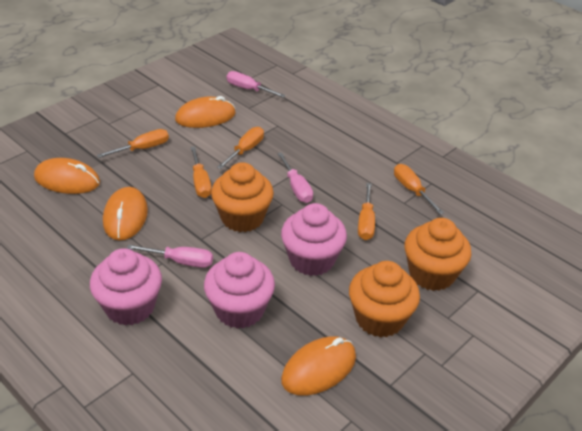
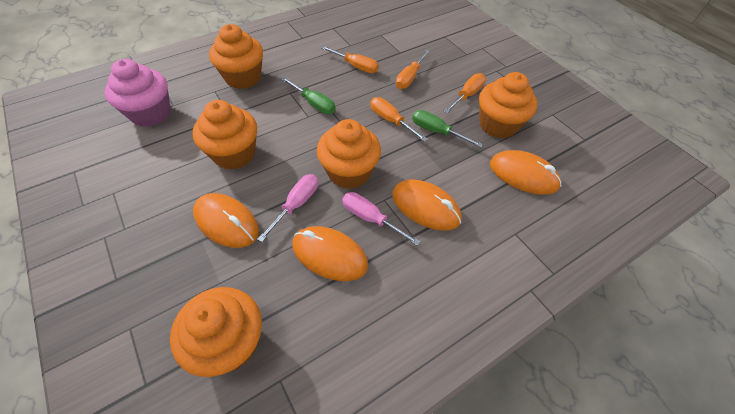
green screwdriver: none = 0 -> [281,77,335,114] [412,110,483,148] = 2
orange cupcake: [211,162,274,232] [349,261,420,338] [405,218,471,291] = 3 -> [170,287,262,377] [193,100,257,170] [209,24,263,89] [317,119,381,189] [479,72,538,138] = 5
orange screwdriver: [97,129,169,158] [190,146,212,198] [217,127,264,169] [358,183,375,240] [394,164,444,214] = 5 -> [321,46,379,73] [371,97,427,142] [396,50,430,89] [444,73,486,113] = 4
pink cupcake: [90,248,162,326] [204,252,275,329] [281,203,347,276] = 3 -> [104,59,171,127] = 1
pink screwdriver: [127,244,213,268] [227,71,286,98] [277,152,313,203] = 3 -> [257,174,318,242] [342,192,420,246] = 2

